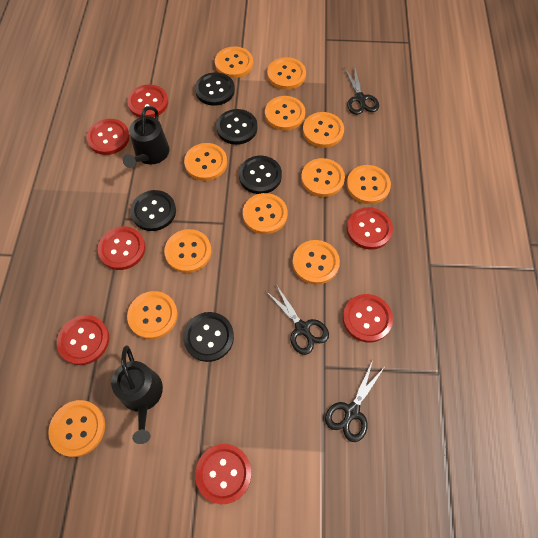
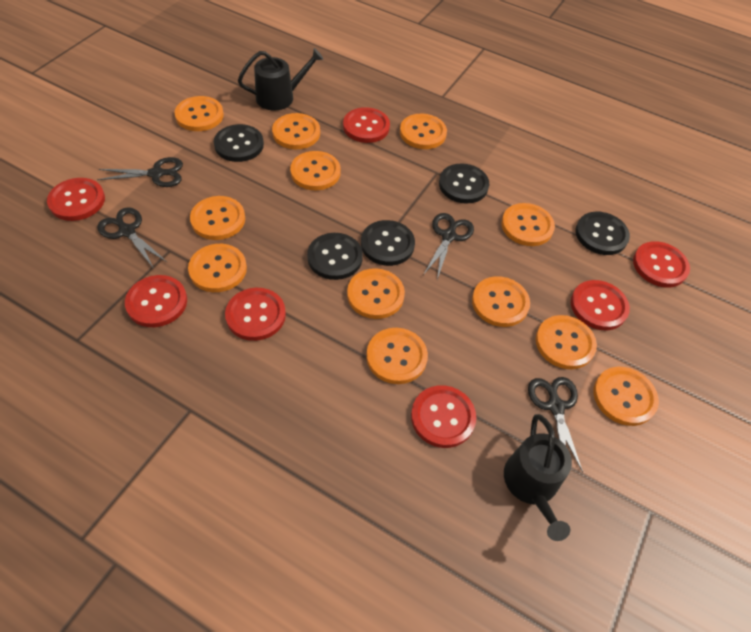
black scissors: [266,285,329,355] [325,360,384,442] [344,65,379,115] = 3 -> [97,157,183,187] [97,207,168,269] [424,213,474,280] [528,377,583,473] = 4

